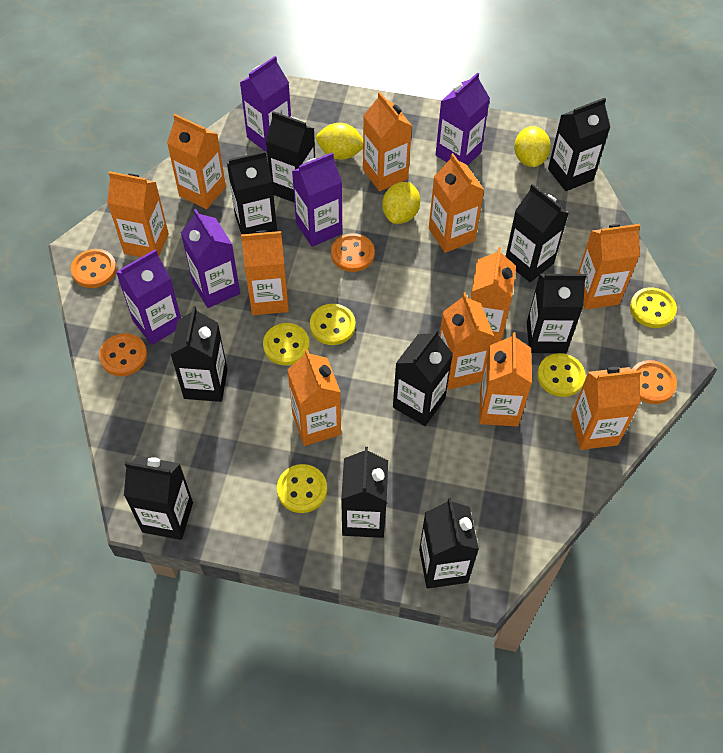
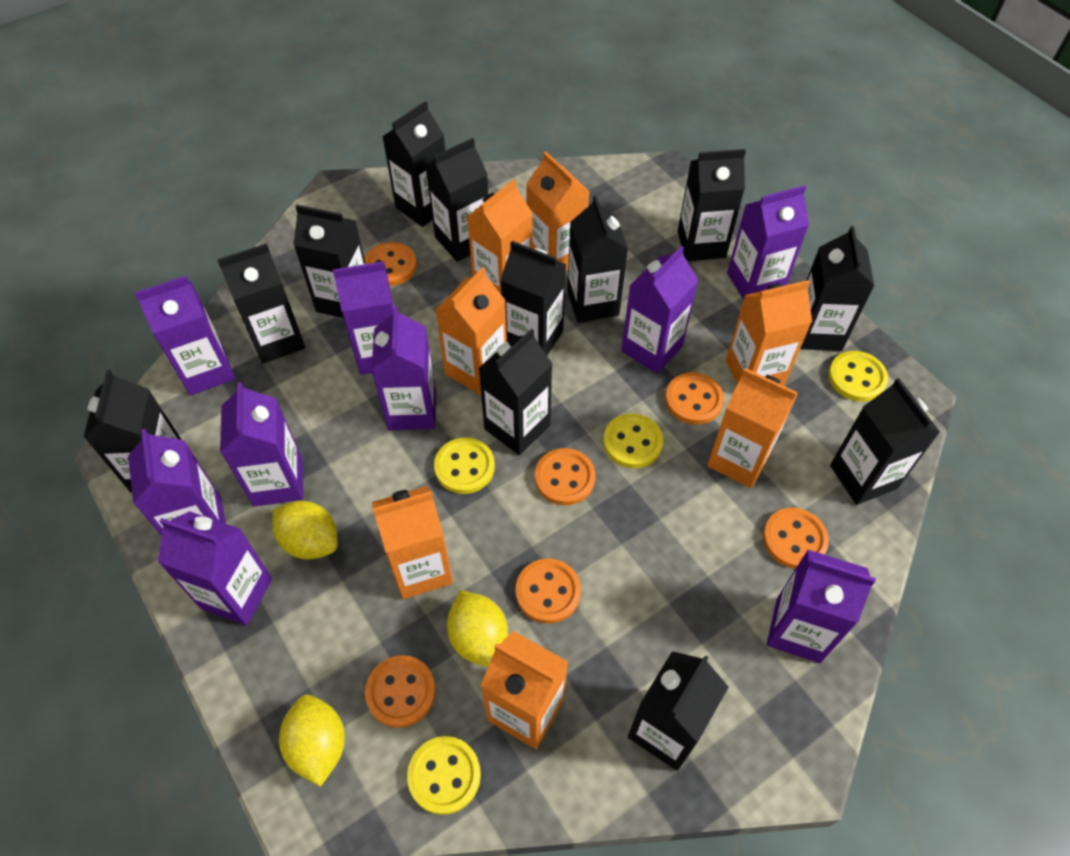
black carton: [124,456,193,540] [170,306,228,402] [227,151,277,234] [266,111,315,203] [341,447,388,538] [393,329,453,426] [419,498,479,589] [505,184,569,282] [527,274,586,353] [548,98,610,191] = 10 -> [84,370,182,493] [217,243,305,364] [293,205,366,318] [382,101,445,227] [425,138,488,262] [478,329,552,455] [500,241,566,355] [567,196,628,323] [628,651,729,771] [678,149,746,261] [800,226,874,351] [830,378,940,505] = 12
orange button: [71,249,117,288] [99,333,147,376] [331,233,375,272] [632,360,677,404] = 4 -> [365,242,417,286] [365,655,436,728] [516,558,581,624] [535,448,596,505] [665,372,724,425] [763,508,829,569] = 6
orange carton: [107,171,169,257] [167,114,226,209] [241,230,289,315] [287,349,341,446] [363,92,412,191] [429,153,484,253] [440,292,494,390] [470,247,516,343] [479,332,532,427] [571,367,641,450] [577,224,640,309] = 11 -> [372,486,453,599] [435,267,507,395] [467,179,533,294] [480,631,568,749] [526,151,590,271] [707,368,798,488] [725,280,812,385] = 7
purple carton: [116,249,181,345] [181,209,240,308] [240,56,291,153] [292,152,342,247] [436,72,490,166] = 5 -> [128,429,226,536] [135,276,235,395] [158,511,272,625] [220,382,303,507] [333,261,394,375] [371,306,436,430] [621,246,699,374] [727,185,809,300] [767,549,876,663] = 9
yellow button: [263,323,310,365] [277,464,327,513] [310,304,356,345] [537,353,585,397] [630,287,677,328] = 5 -> [407,736,481,815] [434,437,495,494] [603,413,663,468] [828,351,888,402] = 4

